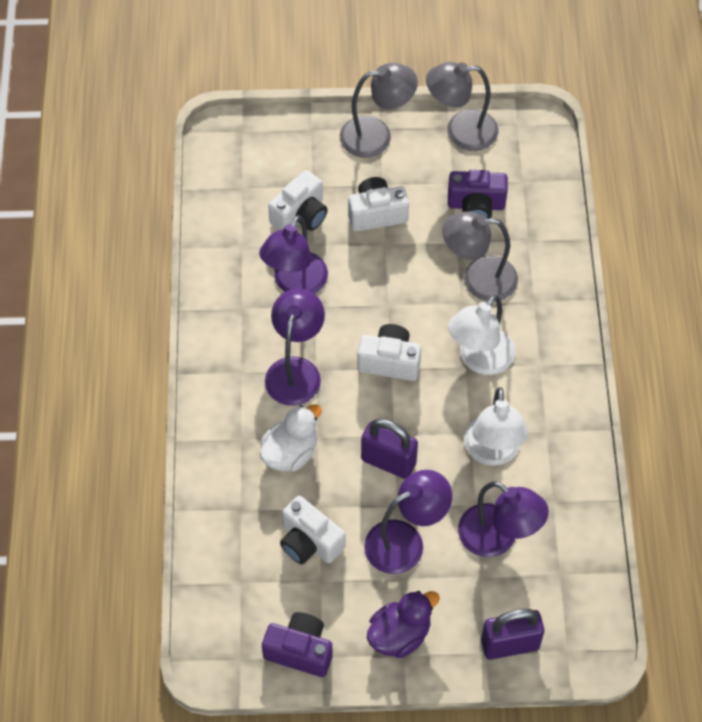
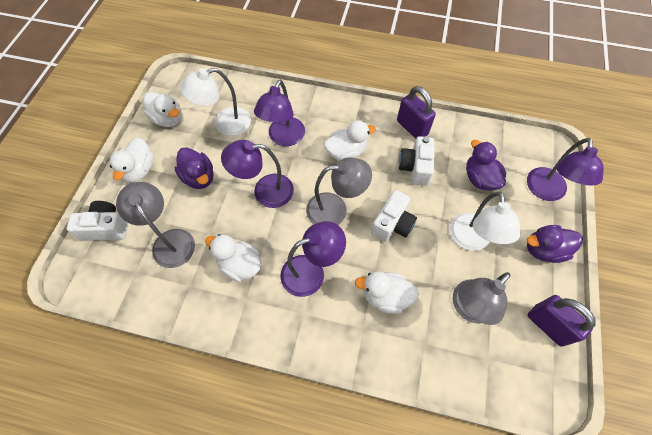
purple camera: [262,612,333,677] [448,170,508,219] = 2 -> none = 0
purple duck: [367,591,440,658] = 1 -> [175,147,214,189] [466,140,506,190] [527,225,583,263] = 3
white camera: [268,170,328,231] [280,496,345,564] [348,177,409,232] [357,324,421,381] = 4 -> [67,201,128,241] [371,190,417,242] [399,136,434,186] = 3
white duck: [260,404,322,472] = 1 -> [110,137,154,183] [144,92,182,127] [205,234,261,282] [324,120,376,160] [355,271,419,314] = 5

